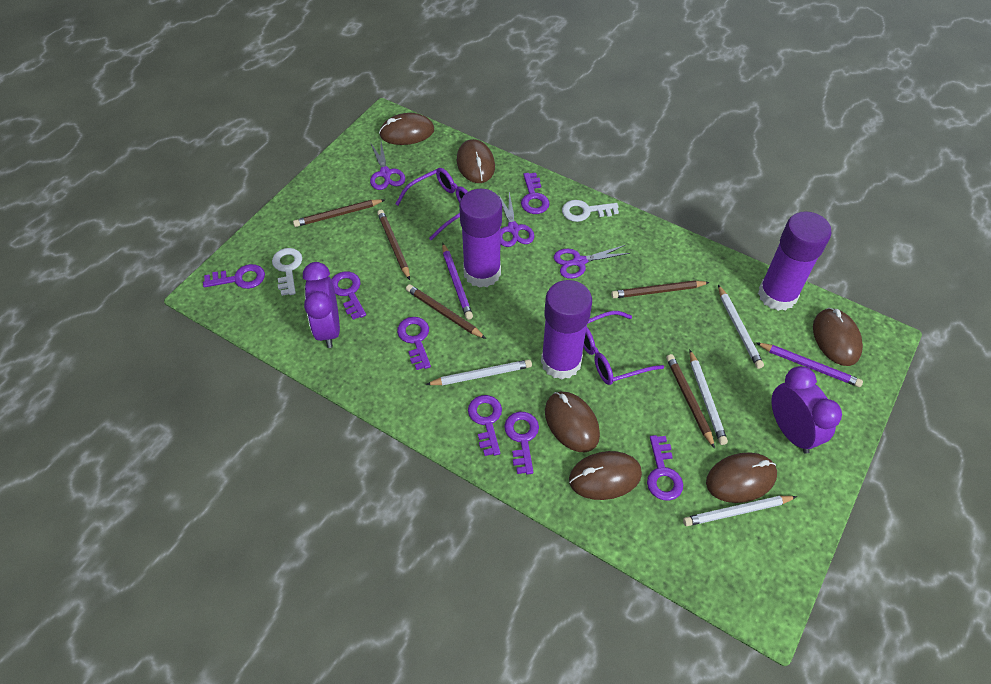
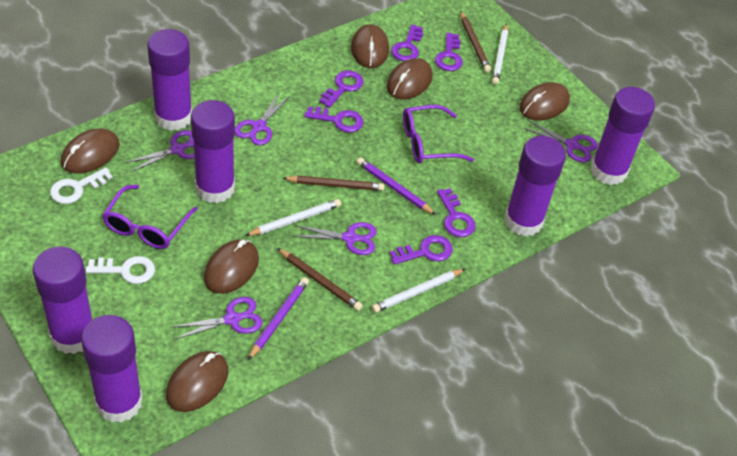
brown pencil: [293,199,385,227] [377,210,410,280] [406,284,486,339] [611,280,710,298] [666,354,715,449] = 5 -> [277,248,363,311] [283,176,385,191] [460,11,491,72] = 3
purple clock: [303,262,340,348] [771,366,842,454] = 2 -> none = 0
purple glue stick: [459,189,502,288] [541,280,592,380] [758,211,831,311] = 3 -> [33,247,93,354] [81,315,143,423] [147,29,192,131] [191,100,235,203] [504,136,566,236] [590,87,655,185] = 6
purple key: [203,264,265,289] [331,271,366,320] [397,317,431,370] [468,395,502,456] [504,412,539,475] [521,173,550,214] [647,435,683,501] = 7 -> [304,106,363,133] [319,70,364,108] [390,235,453,265] [391,24,423,61] [435,33,463,71] [437,188,476,237] = 6
purple scissors: [370,142,405,190] [498,192,534,247] [554,245,631,279] = 3 -> [125,130,195,172] [172,297,263,340] [235,92,290,145] [293,222,376,255] [523,120,598,162] = 5
white pencil: [426,360,532,386] [683,496,797,526] [689,350,728,445] [718,285,764,369] = 4 -> [245,199,341,236] [372,269,465,313] [492,24,508,85] = 3

